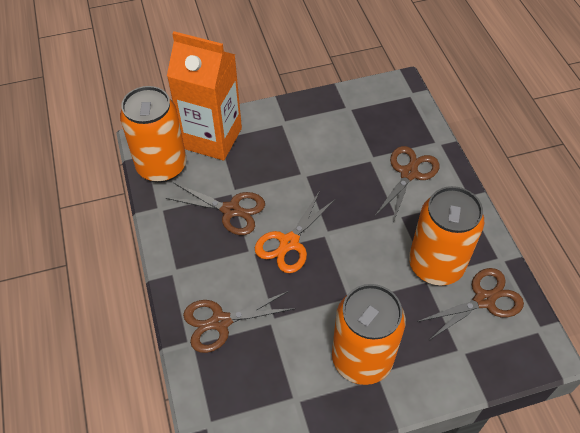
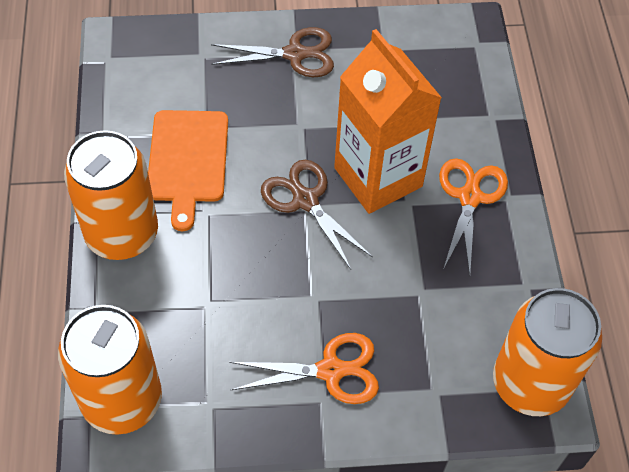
brown scissors: [166,183,265,235] [183,291,296,353] [374,146,439,223] [417,268,524,340] = 4 -> [211,27,334,77] [261,160,373,270] = 2
orange cutting board: none = 0 -> [148,110,228,231] = 1
orange scissors: [255,191,336,273] = 1 -> [229,333,379,404] [439,158,508,275] = 2

